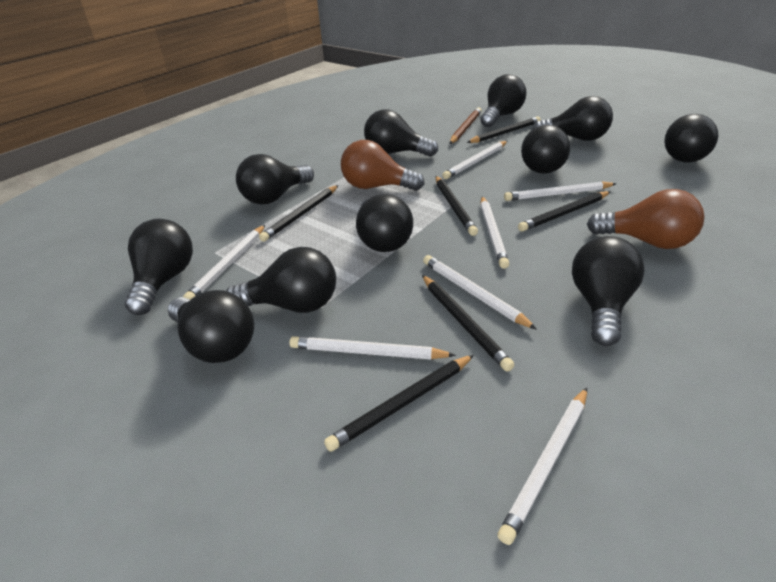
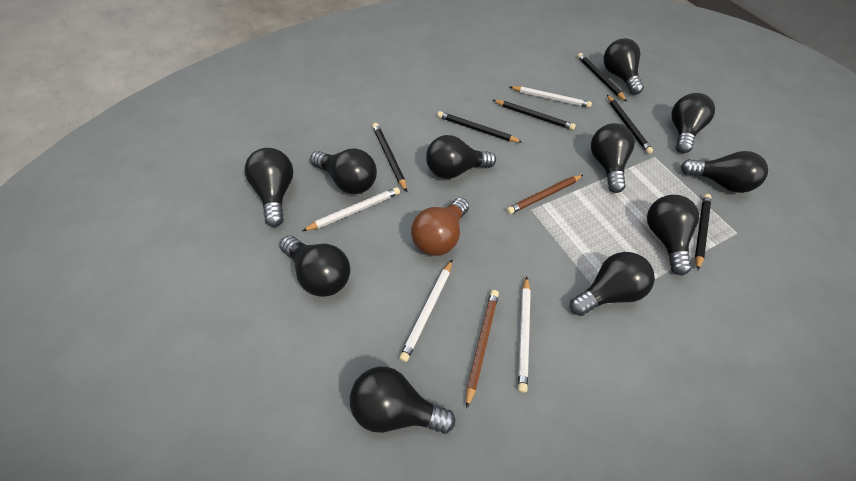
brown light bulb: [341,140,425,191] [587,189,704,249] = 2 -> [411,198,469,256] = 1
brown pencil: [450,107,482,144] = 1 -> [466,290,499,409] [506,175,583,214] = 2
white pencil: [183,225,265,300] [289,336,456,360] [423,255,537,330] [442,141,507,179] [480,196,509,269] [497,387,587,545] [504,181,616,201] = 7 -> [302,187,400,231] [399,260,452,362] [510,86,592,108] [518,276,531,393] = 4

